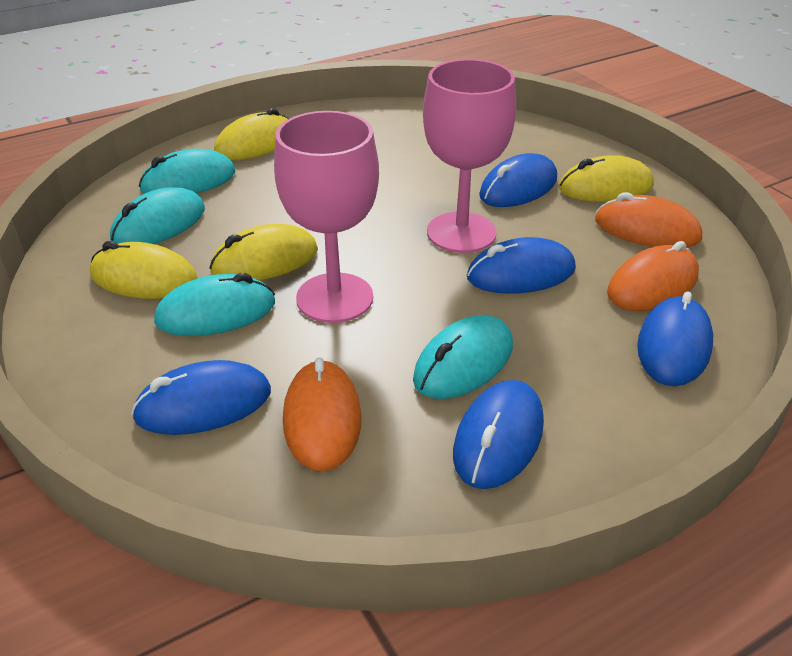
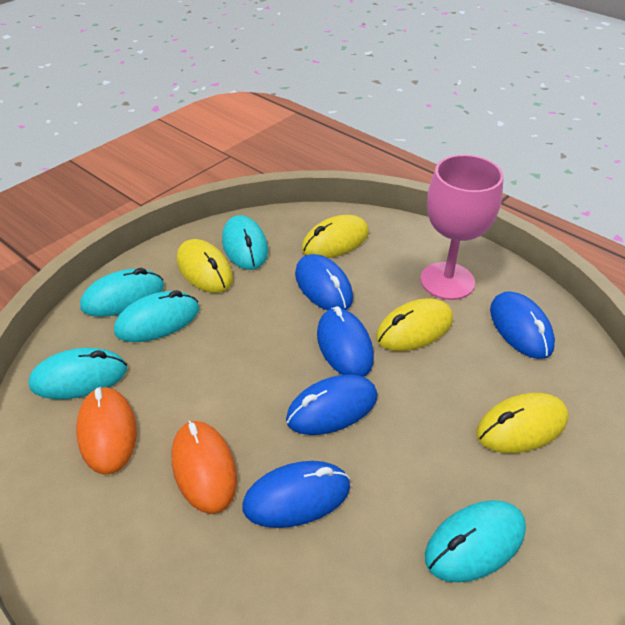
orange mouse: [283,357,361,471] [595,192,702,248] [607,241,699,311] = 3 -> [76,387,137,475] [172,420,237,514] = 2
pink goblet: [274,111,379,323] [423,59,516,253] = 2 -> [420,155,504,300] = 1
turquoise mouse: [110,187,205,244] [139,149,236,194] [154,273,275,336] [413,315,513,399] = 4 -> [28,348,127,399] [80,268,164,317] [114,290,199,342] [222,215,268,270] [425,500,526,583] = 5

